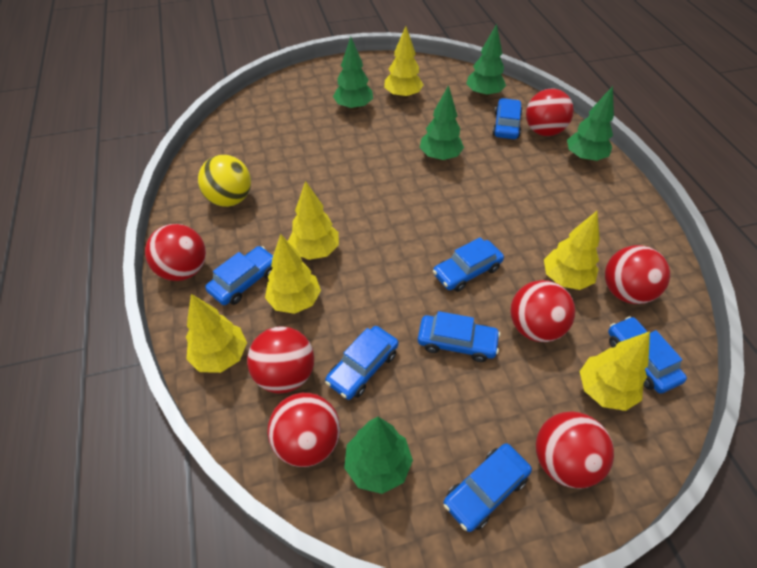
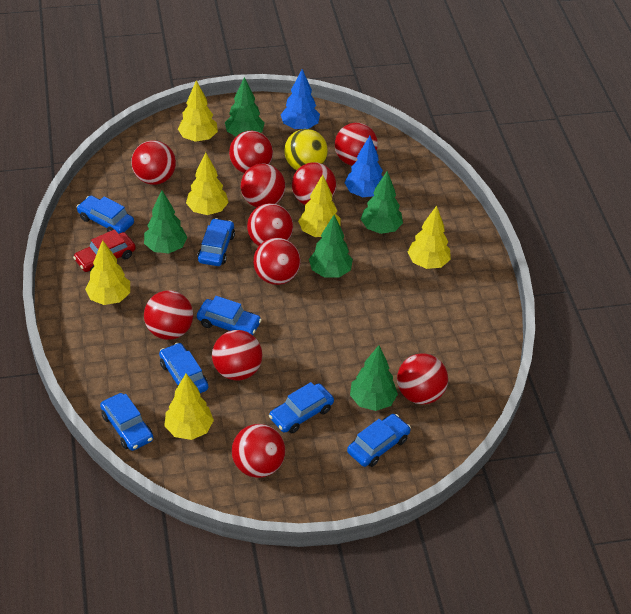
blue tree: none = 0 -> [281,69,320,130] [345,136,383,197] = 2
red ball: [145,224,206,281] [247,326,314,393] [267,393,340,467] [510,280,575,342] [526,89,574,136] [536,411,614,489] [605,245,670,304] = 7 -> [131,140,176,185] [144,290,193,340] [212,330,262,380] [229,131,273,173] [232,424,285,478] [241,164,285,208] [247,203,293,246] [253,238,301,285] [292,162,336,205] [335,123,378,166] [397,353,448,404] = 11
red car: none = 0 -> [73,229,136,272] = 1

